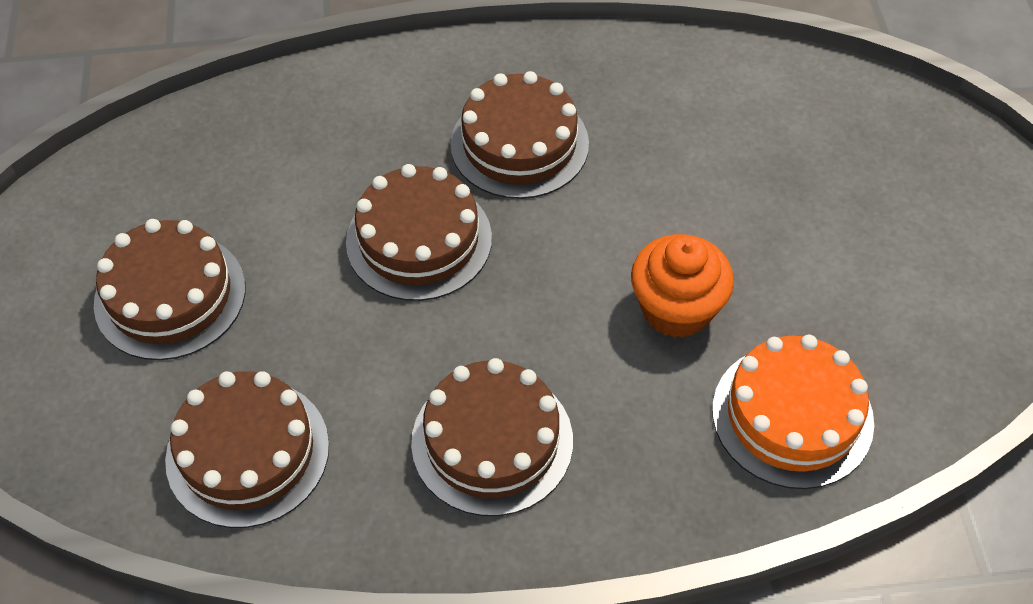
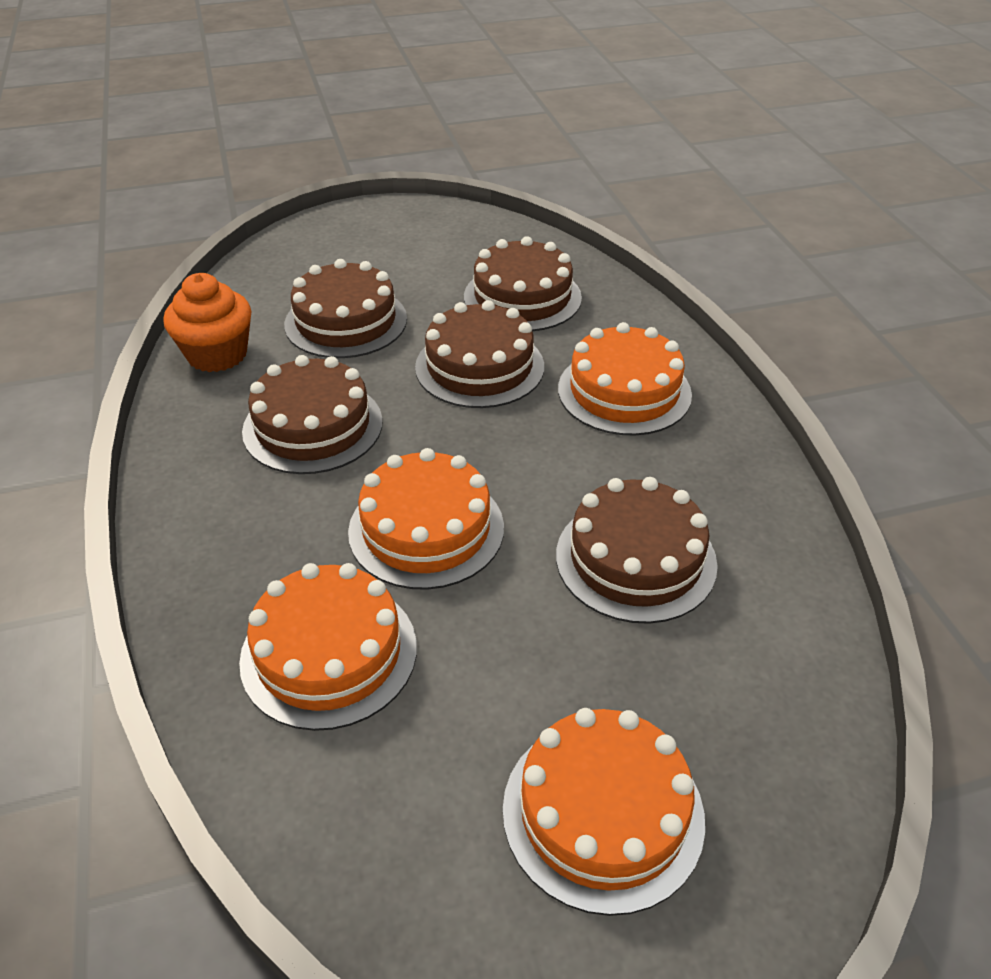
orange cake: [712,335,874,489] = 1 -> [239,563,417,731] [348,448,504,590] [503,708,705,916] [558,322,692,436] = 4

